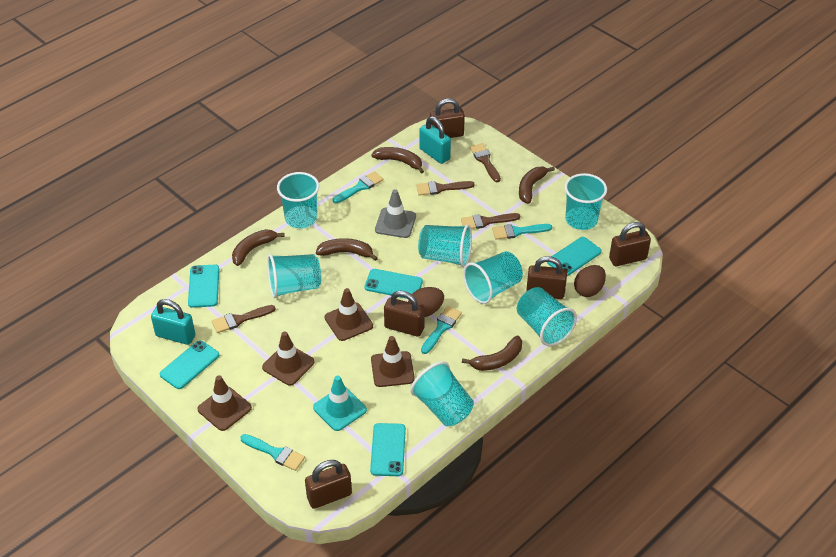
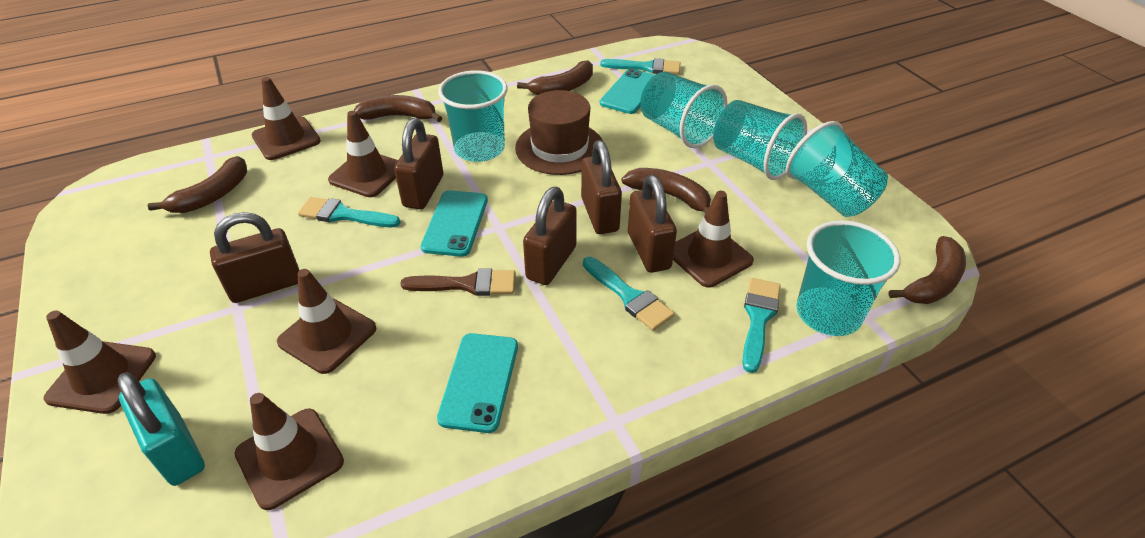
brown brush: [212,305,275,333] [416,181,475,196] [461,213,520,229] [470,143,501,182] = 4 -> [400,269,516,296] = 1
brown egg: [408,287,444,317] [574,265,606,297] = 2 -> none = 0
brown hat: none = 0 -> [515,90,603,175] = 1
brown traffic cone: [197,375,252,431] [262,331,314,386] [325,288,373,341] [371,336,415,387] = 4 -> [44,310,156,414] [234,393,344,510] [252,77,321,160] [277,269,376,374] [328,111,398,197] [673,191,754,287] = 6
grey traffic cone: [375,189,416,238] = 1 -> none = 0
turquoise cup: [267,254,321,298] [277,172,319,229] [410,361,474,426] [418,224,472,267] [463,251,523,304] [517,287,577,346] [565,173,607,230] = 7 -> [438,70,508,162] [640,72,727,148] [713,100,807,180] [786,121,888,217] [797,220,900,336] = 5
turquoise padlock: [151,299,195,345] [419,116,451,164] = 2 -> [118,372,205,486] = 1
turquoise phone: [160,340,219,389] [188,265,219,308] [364,269,423,299] [370,423,406,476] [547,237,602,276] = 5 -> [421,190,488,257] [437,333,518,433] [600,69,654,114] = 3
turquoise traffic cone: [313,376,367,431] = 1 -> none = 0

